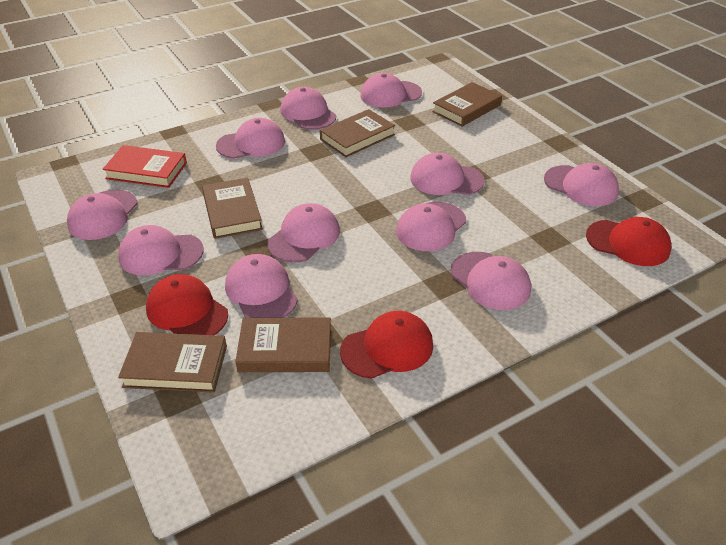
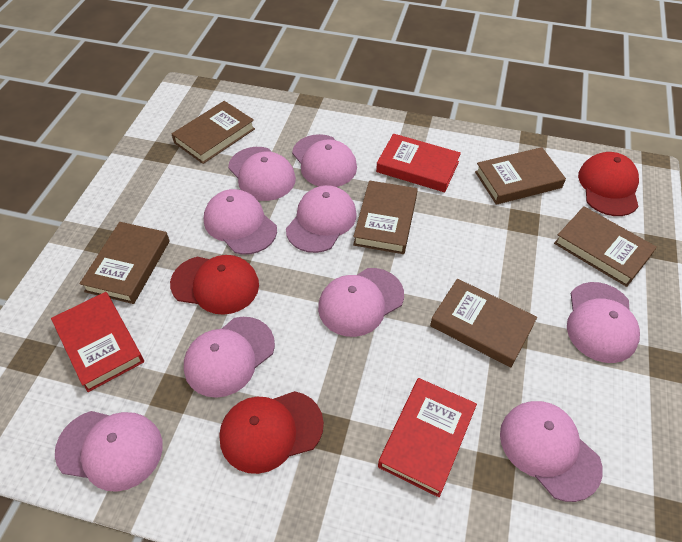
brown book: [118,332,227,393] [202,178,263,239] [235,318,331,372] [320,109,395,157] [432,82,502,127] = 5 -> [80,222,170,304] [172,101,255,164] [353,180,418,254] [430,279,537,367] [475,147,566,205] [554,206,657,287] = 6
pink cap: [67,190,138,240] [118,225,204,275] [216,118,285,159] [225,254,298,318] [267,203,340,263] [280,87,336,130] [360,73,422,108] [396,202,466,251] [410,153,485,195] [451,252,531,310] [544,163,619,206] = 11 -> [55,411,163,492] [184,317,275,398] [204,189,277,255] [228,147,296,201] [286,185,357,253] [292,134,357,187] [318,268,404,337] [500,401,603,502] [567,282,640,363] = 9
red book: [103,145,187,188] = 1 -> [51,292,144,392] [376,134,461,192] [378,378,477,497] = 3

